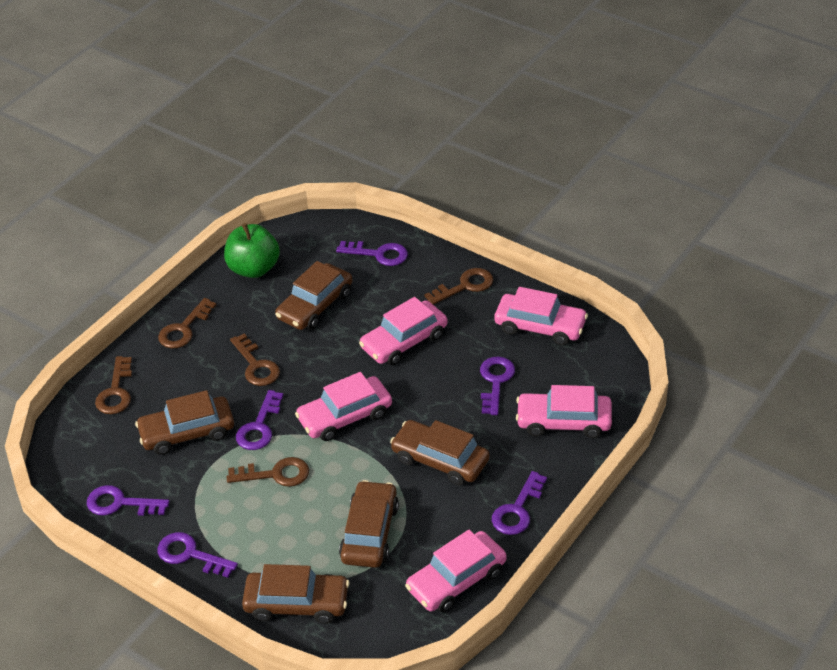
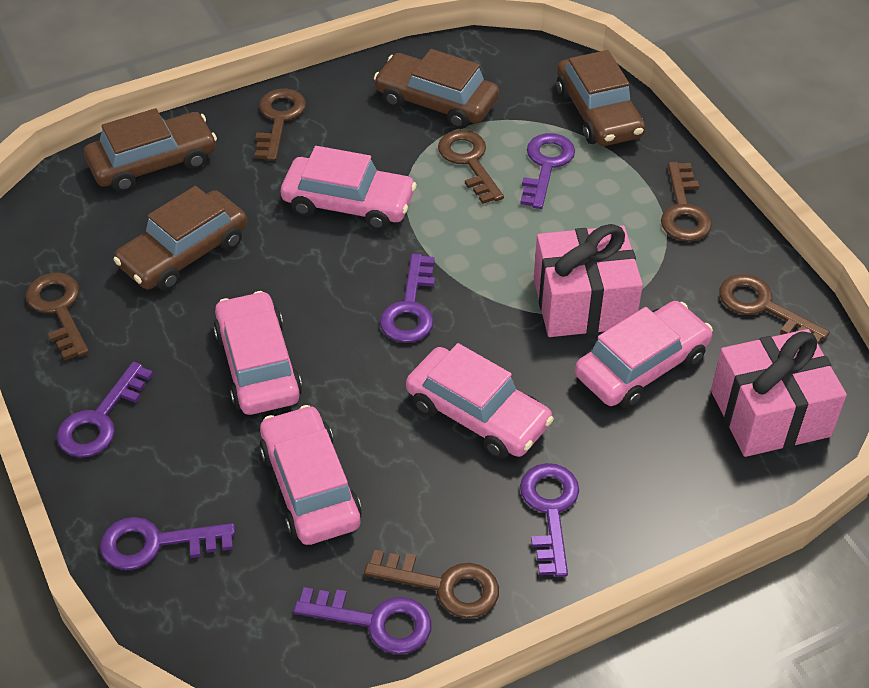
brown car: [135,390,234,455] [242,564,350,624] [275,261,352,330] [339,480,399,568] [390,420,490,486] = 5 -> [84,108,217,192] [113,186,247,291] [374,49,499,129] [557,50,645,146] = 4
brown key: [95,356,132,414] [158,298,216,349] [227,457,309,487] [230,333,280,386] [425,268,494,305] = 5 -> [26,273,89,360] [255,89,306,161] [364,550,499,618] [438,130,504,204] [661,162,712,241] [719,274,830,344] = 6
green apple: [224,223,280,278] = 1 -> none = 0
pink gift: none = 0 -> [534,224,643,337] [711,329,847,457] = 2

